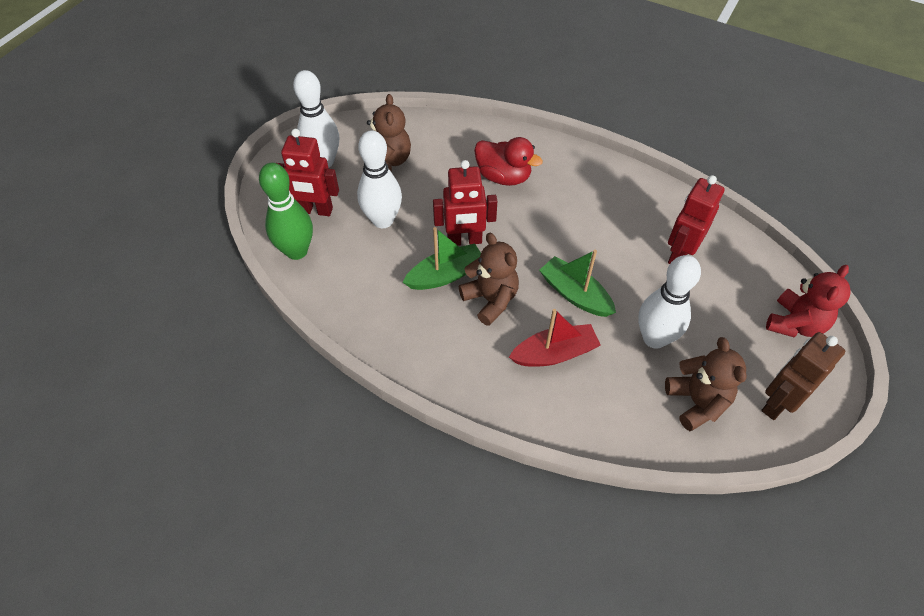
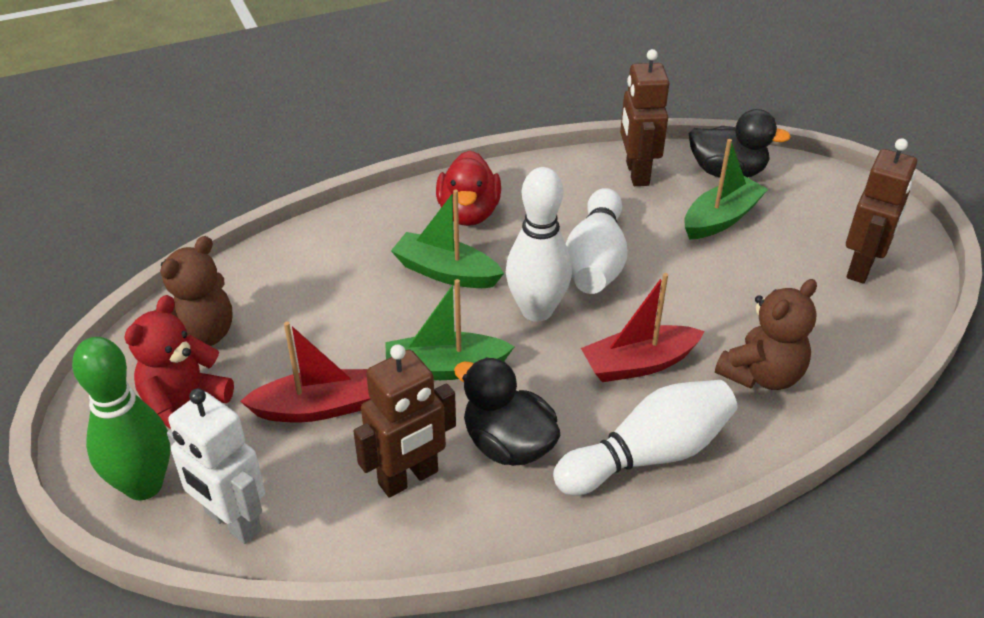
black duck: none = 0 -> [454,357,561,466] [689,109,791,178] = 2
brown robot: [761,332,845,420] = 1 -> [353,344,456,498] [620,49,669,186] [846,138,917,284] = 3
brown teddy bear: [367,94,411,171] [459,233,519,326] [665,337,747,431] = 3 -> [154,236,233,346] [715,279,817,390] = 2
green boat: [403,227,481,290] [539,250,616,317] = 2 -> [385,279,515,380] [391,190,504,288] [684,139,768,240] = 3
red boat: [509,309,601,366] = 1 -> [240,322,370,422] [581,273,705,382] = 2
red robot: [277,129,339,216] [433,160,497,246] [668,175,725,264] = 3 -> none = 0
white robot: none = 0 -> [167,388,265,544] = 1

